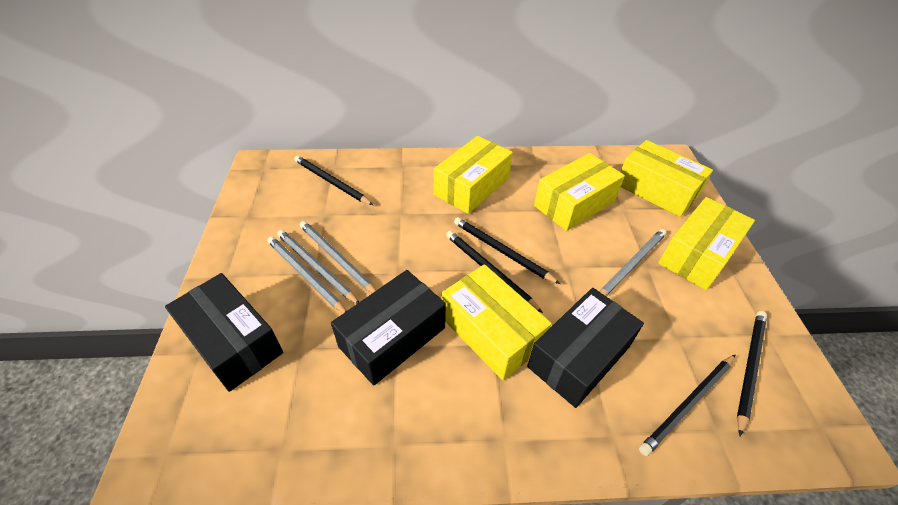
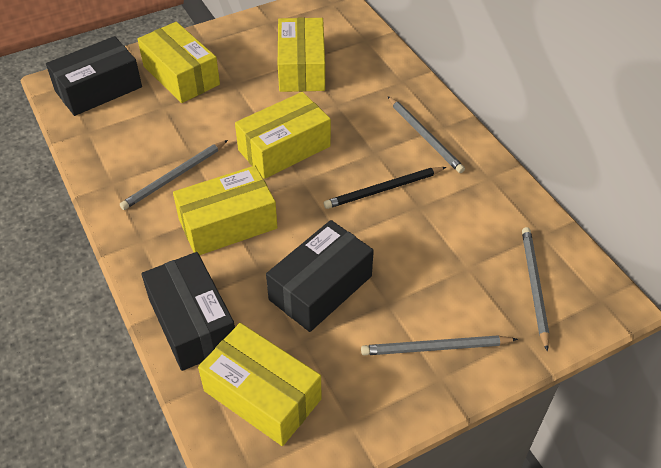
black pencil: [294,156,373,205] [446,231,543,313] [454,217,560,284] [639,355,735,456] [737,311,767,436] = 5 -> [324,167,446,209] = 1

